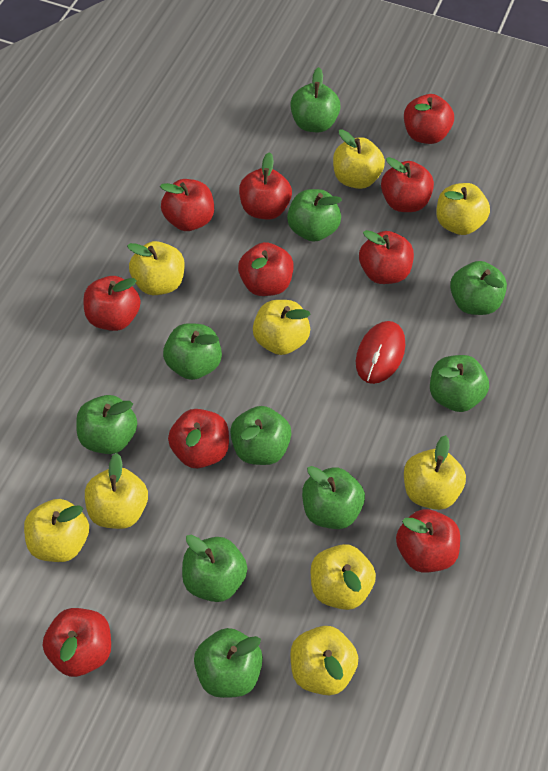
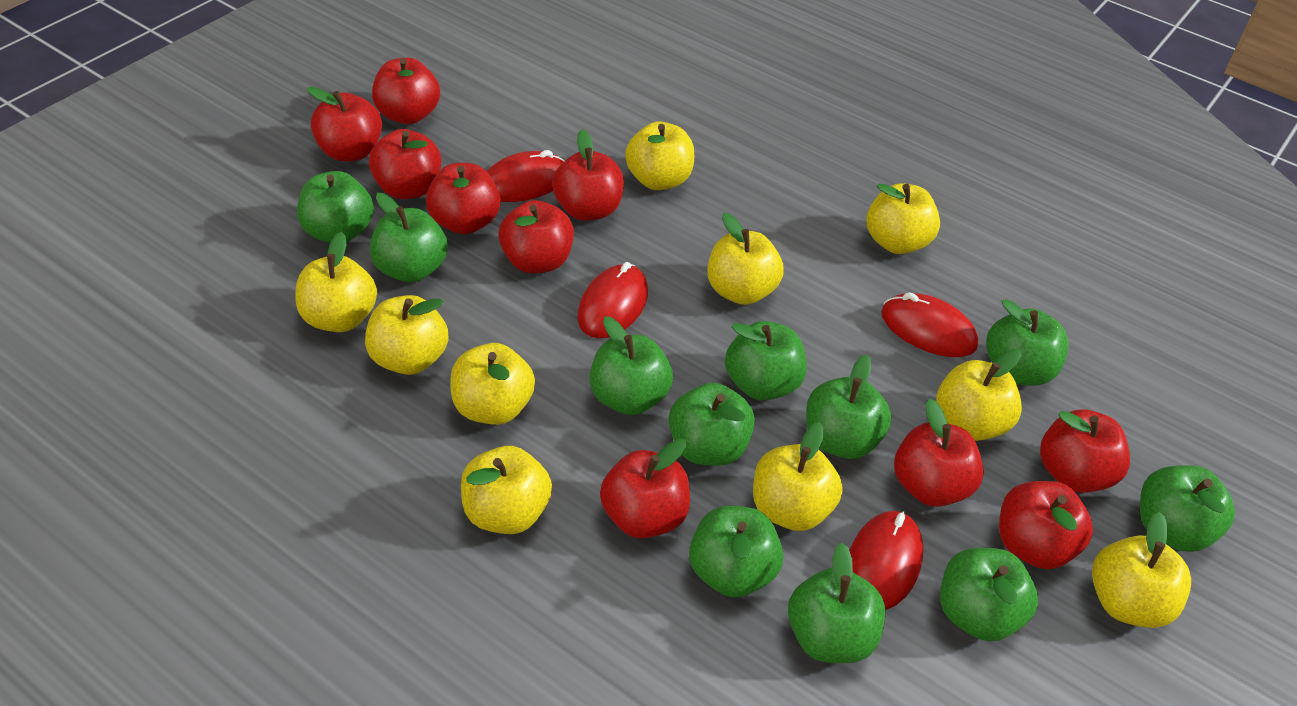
green apple: [76,395,137,454] [163,323,222,380] [182,535,247,602] [194,628,263,698] [230,406,292,465] [287,189,342,242] [290,67,341,132] [302,466,365,529] [430,355,489,412] [450,261,507,315] = 10 -> [297,171,374,243] [370,193,448,282] [589,316,673,415] [669,383,755,466] [689,506,783,598] [725,321,807,401] [788,543,885,663] [806,354,891,459] [940,547,1038,641] [986,299,1069,386] [1140,465,1235,552] = 11
red mouse: [356,321,405,384] = 1 -> [487,150,564,202] [577,262,648,338] [849,511,923,610] [881,292,978,357] = 4
yellow apple: [24,499,89,562] [85,453,148,529] [127,241,185,295] [253,300,311,355] [290,626,358,695] [311,544,376,610] [333,129,385,189] [404,435,466,510] [436,183,490,235] = 9 -> [296,232,377,332] [365,295,448,375] [450,343,535,425] [461,446,552,534] [625,122,694,190] [707,213,784,305] [753,422,843,531] [866,183,940,254] [936,349,1022,441] [1092,512,1191,628] = 10

